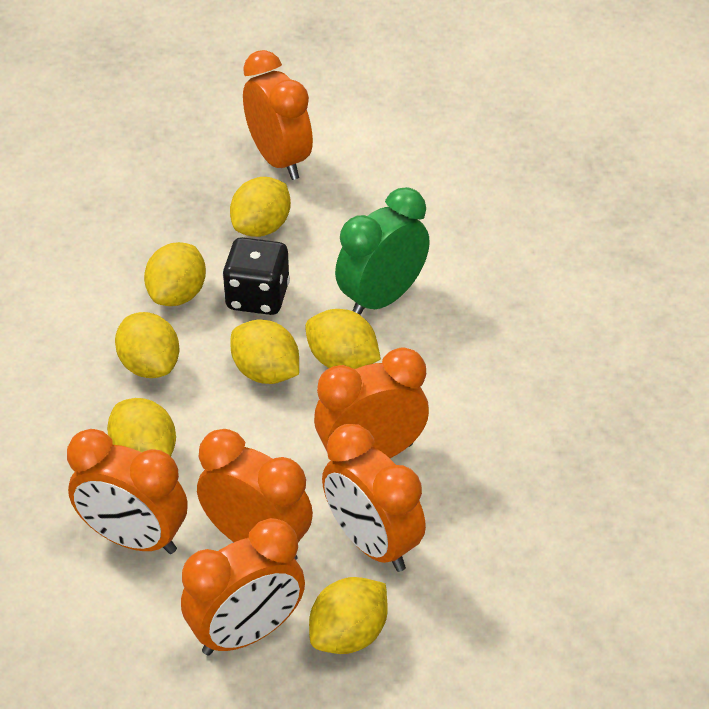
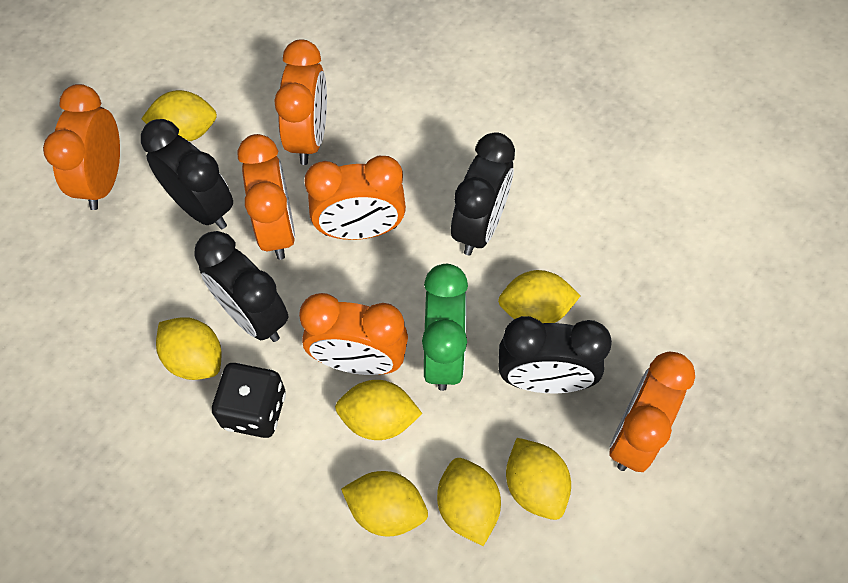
black clock: none = 0 -> [141,119,233,229] [194,231,289,342] [451,132,515,255] [499,316,612,394] = 4

